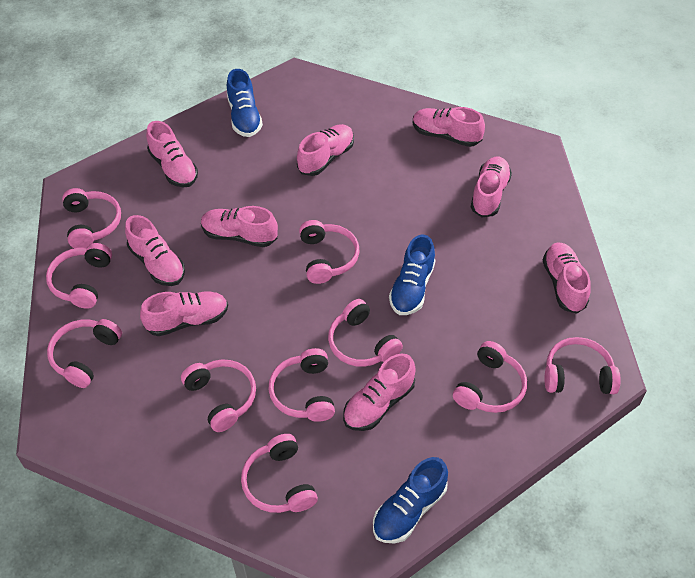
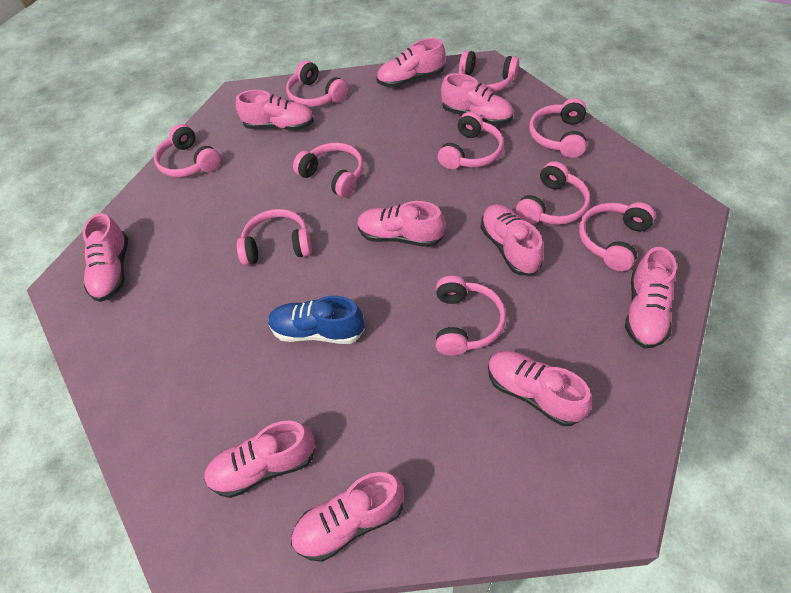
blue shoe: [227,69,263,137] [373,457,448,543] [389,235,435,315] = 3 -> [268,296,365,344] = 1
pink shoe: [125,215,185,286] [140,291,228,336] [146,121,198,188] [201,206,278,247] [297,124,354,176] [343,354,416,431] [413,107,485,147] [471,157,512,217] [543,242,591,314] = 9 -> [83,213,128,302] [204,420,315,498] [236,90,314,130] [291,472,404,562] [357,201,445,247] [376,38,446,87] [441,73,513,125] [480,204,544,275] [488,351,592,426] [625,247,677,348] = 10

